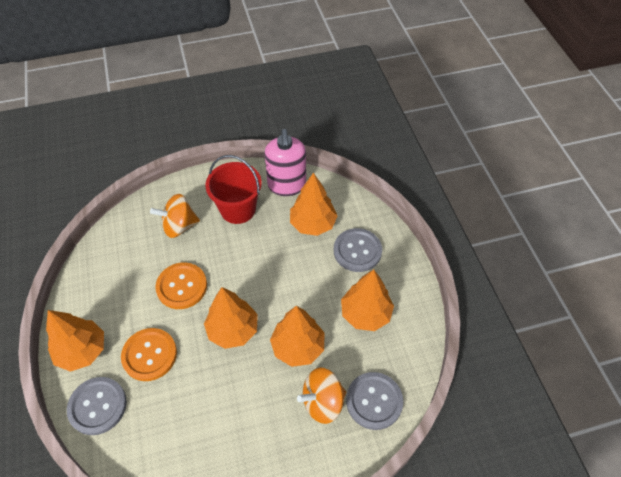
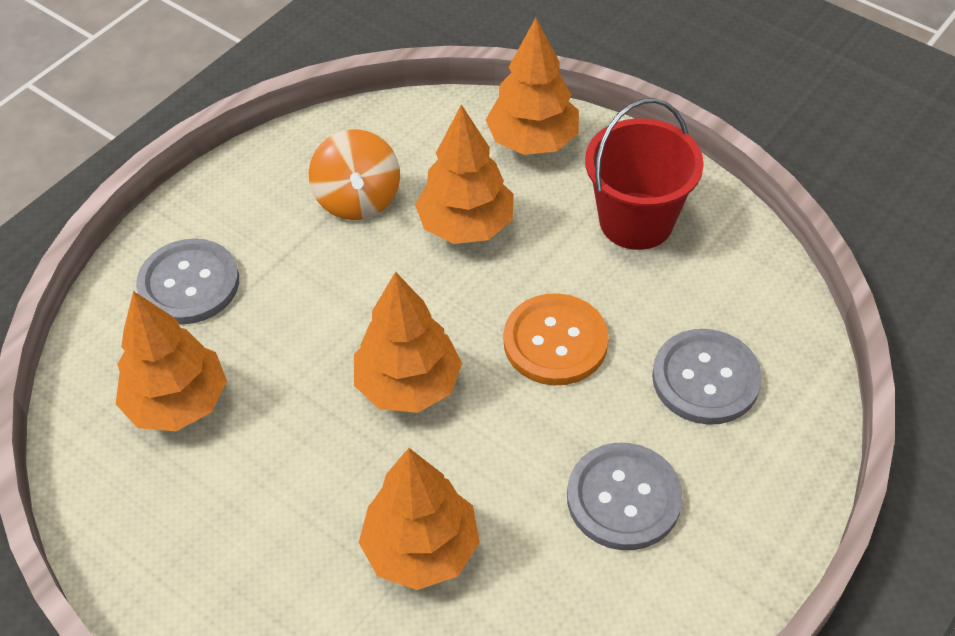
orange button: [121,328,177,381] [155,262,207,309] = 2 -> [504,293,609,385] = 1
orange spinning top: [150,194,200,238] [297,368,346,424] = 2 -> [309,129,400,220] = 1
pink soap dispenser: [265,129,306,196] = 1 -> none = 0

